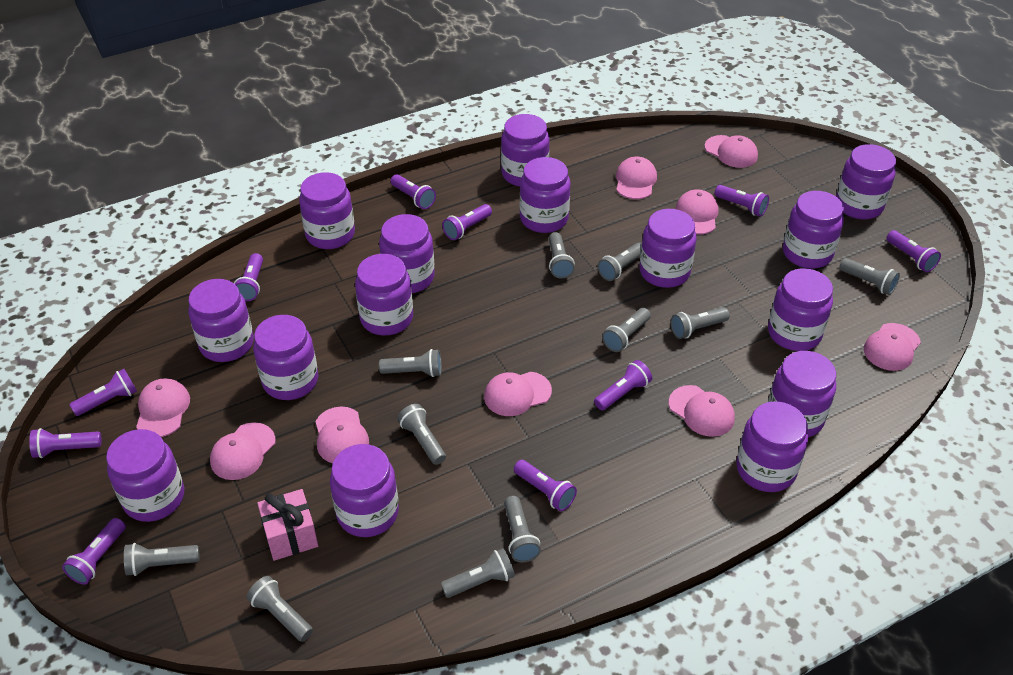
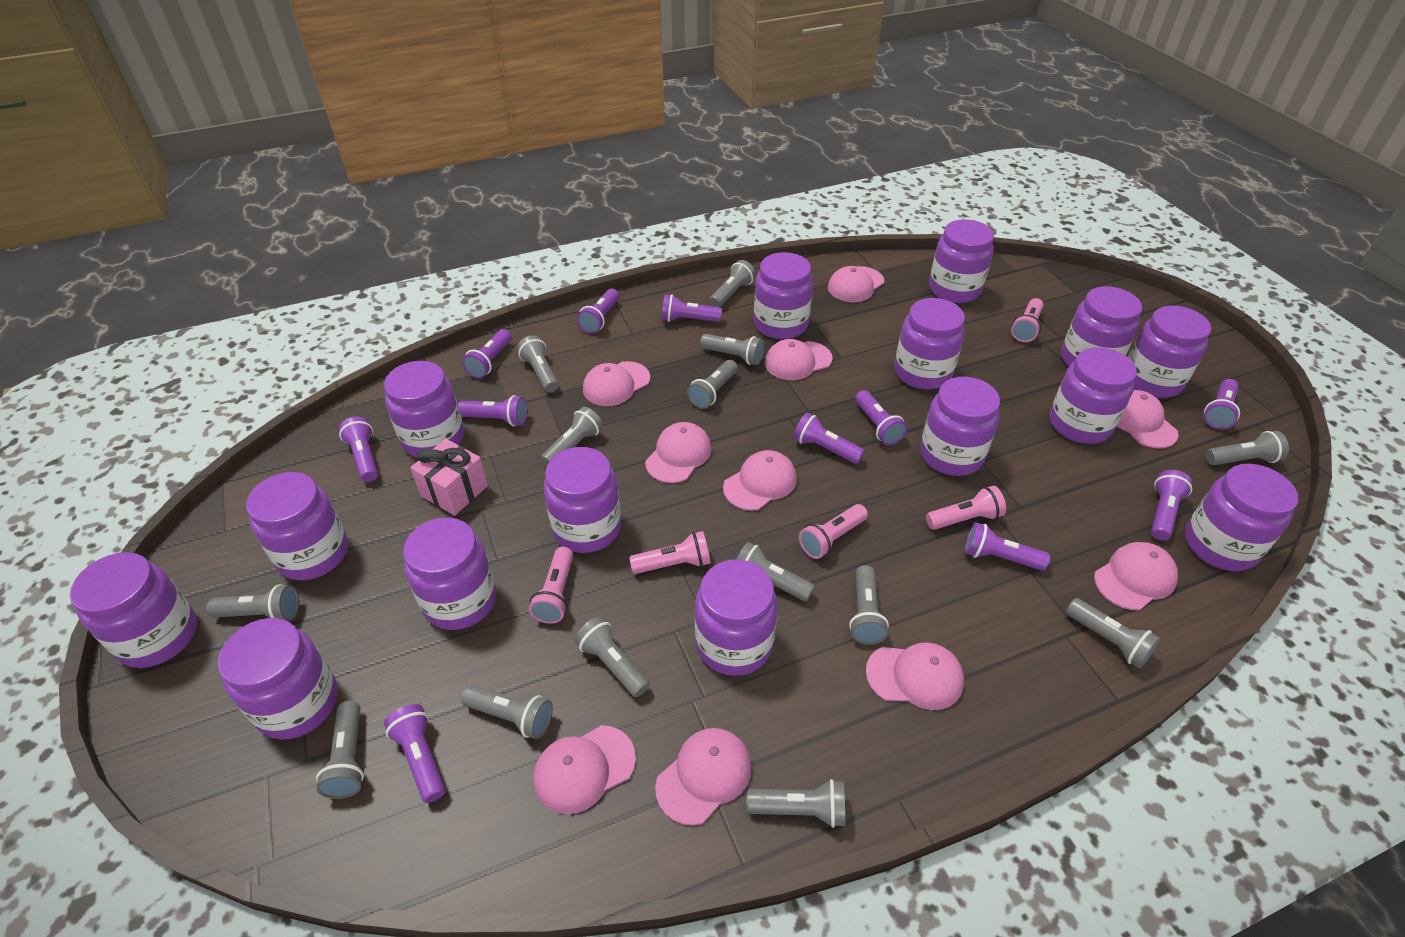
grey flashlight: [124,543,199,576] [247,576,313,642] [379,349,442,377] [397,404,446,465] [441,548,515,598] [504,496,541,563] [549,232,575,279] [597,242,642,281] [602,308,651,352] [671,307,730,339] [839,258,900,295] = 11 -> [206,584,299,621] [316,701,364,799] [461,685,553,739] [517,335,559,392] [541,407,603,466] [574,616,650,697] [687,360,738,409] [700,334,764,365] [709,260,756,307] [736,542,815,601] [747,779,845,828] [849,565,889,645] [1066,598,1160,669] [1206,431,1289,465] = 14
pink cap: [136,378,190,437] [210,422,276,480] [315,407,369,463] [484,372,552,416] [616,157,657,199] [669,385,735,437] [676,189,719,235] [705,135,758,168] [864,323,921,371] = 9 -> [534,725,636,814] [583,361,650,406] [645,422,712,483] [655,728,752,825] [723,450,797,511] [765,339,833,380] [828,266,884,302] [866,643,964,710] [1094,542,1178,610] [1117,390,1179,448] = 10
pink flashlight: none = 0 -> [529,547,573,624] [629,531,711,574] [799,504,868,559] [926,486,1006,530] [1011,298,1043,342] = 5
purple flashlight: [29,428,102,458] [62,518,126,585] [69,369,137,416] [234,253,263,301] [391,174,436,209] [442,204,492,240] [514,460,577,511] [594,360,652,410] [715,185,769,217] [886,230,941,272] = 10 -> [339,416,378,482] [384,704,445,803] [458,395,528,426] [462,329,512,378] [577,289,619,333] [662,294,722,322] [793,413,865,464] [855,390,908,445] [965,522,1050,571] [1151,470,1192,540] [1204,379,1240,430] = 11

